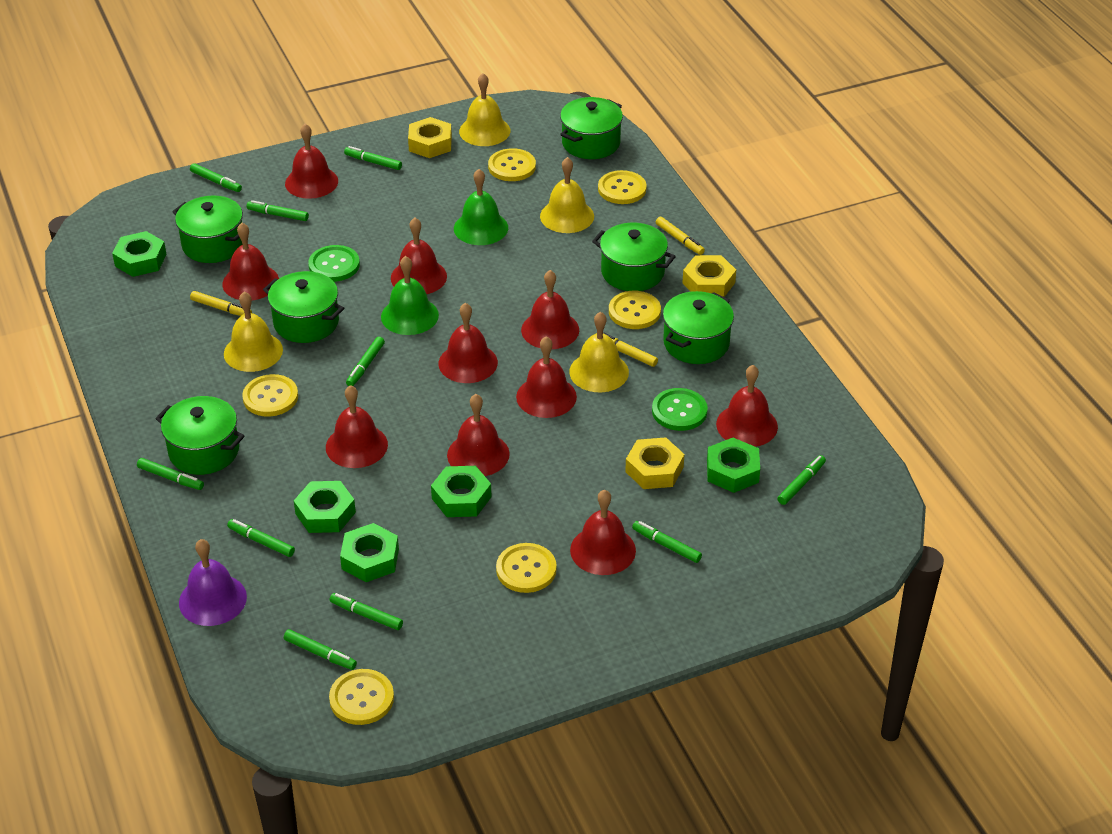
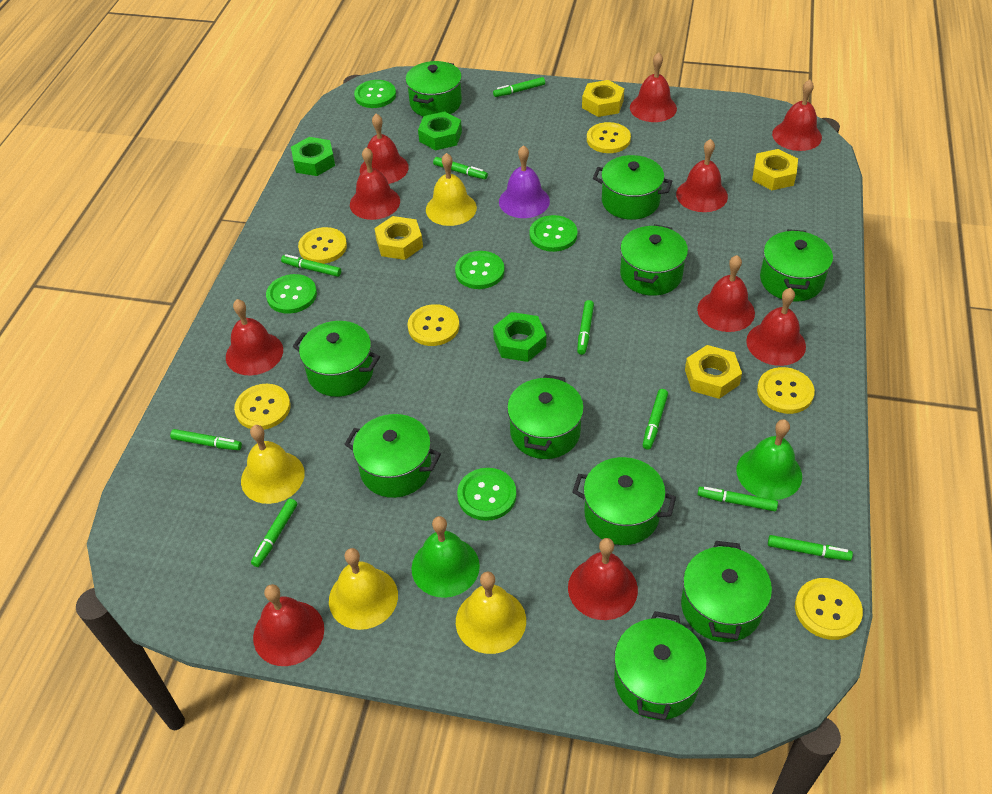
green button: [308,245,360,282] [652,388,708,431] = 2 -> [266,274,317,314] [354,80,396,108] [455,251,505,289] [457,468,516,521] [529,215,578,252] = 5
green marker: [137,458,204,490] [190,163,242,192] [227,519,295,557] [247,200,309,221] [284,629,357,670] [330,593,403,630] [344,146,402,170] [346,337,385,386] [632,521,702,563] [777,455,826,505] = 10 -> [170,429,242,450] [251,499,297,567] [281,254,341,277] [433,157,488,179] [493,77,545,97] [577,300,594,355] [643,389,668,450] [698,487,778,511] [768,535,853,561] = 9
green nut: [112,231,167,277] [294,481,356,533] [340,523,399,582] [431,466,492,517] [707,438,760,493] = 5 -> [291,137,335,176] [418,111,462,150] [493,312,546,362] = 3
green pot: [155,396,245,475] [172,196,243,263] [263,271,344,343] [560,97,623,159] [592,223,676,291] [663,291,734,364] = 6 -> [292,321,380,397] [344,414,441,498] [405,61,462,116] [507,374,584,459] [572,457,676,545] [593,155,672,220] [614,611,707,720] [620,224,688,296] [681,541,772,642] [760,229,833,302] = 10
yellow marker: [190,291,252,316] [603,332,658,367] [656,217,705,255] = 3 -> none = 0
yellow nut: [408,117,452,158] [625,437,684,489] [682,255,736,297] = 3 -> [374,216,423,260] [582,80,624,117] [685,345,742,399] [752,149,798,190] = 4

